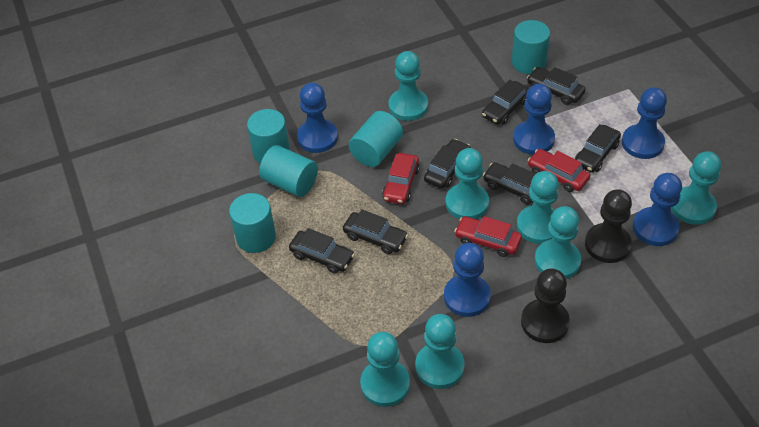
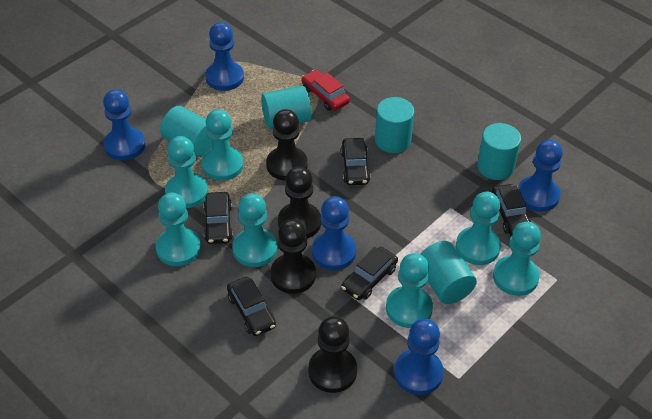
black car: [289,228,355,274] [343,210,408,254] [424,139,471,189] [482,80,529,125] [483,162,536,204] [527,67,586,105] [575,124,621,173] = 7 -> [204,192,233,244] [227,277,276,336] [341,138,371,185] [341,247,398,300] [492,184,531,236] = 5
black pawn: [521,269,570,343] [585,189,632,263] = 2 -> [266,109,308,181] [270,219,316,294] [278,167,321,238] [308,316,357,393] = 4
red car: [382,153,420,204] [454,216,522,257] [528,149,590,192] = 3 -> [301,70,350,111] = 1

